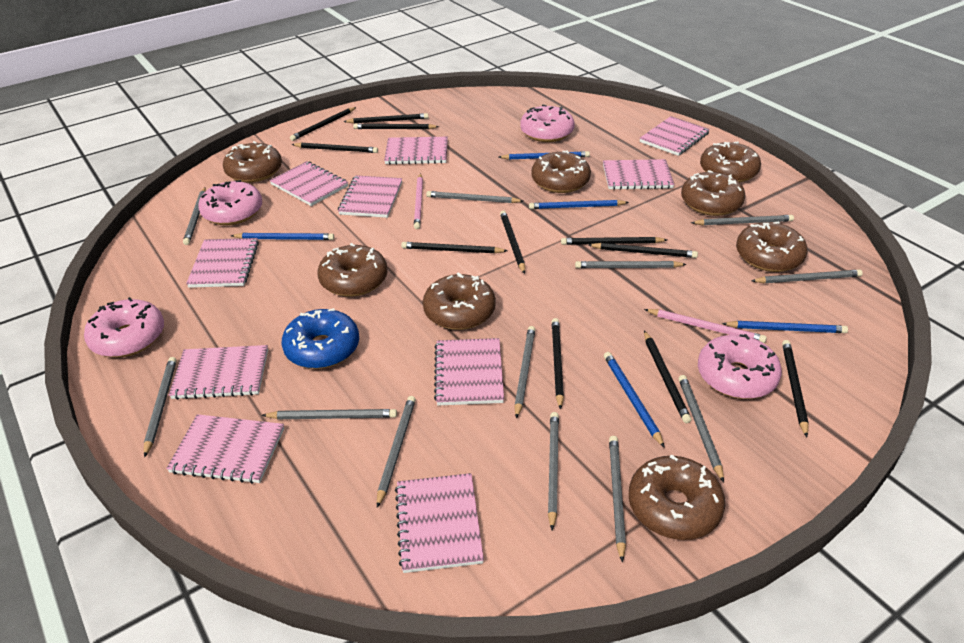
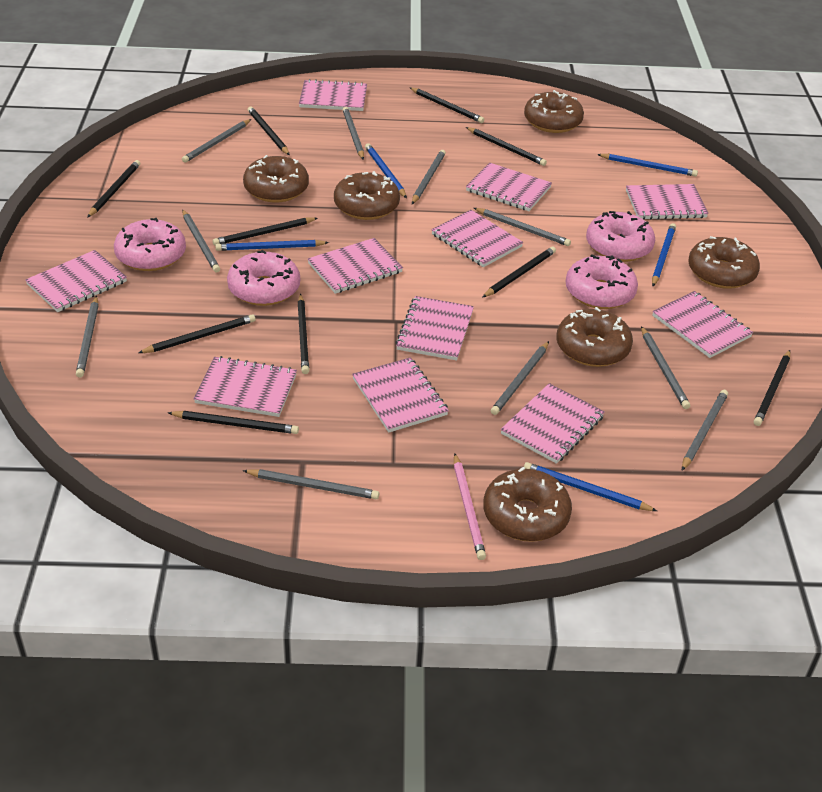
black pencil: [290,107,356,141] [291,142,378,153] [343,113,428,124] [353,123,439,129] [401,242,507,253] [500,211,525,274] [552,318,564,410] [561,237,667,245] [589,243,698,258] [644,330,691,423] [782,340,809,437] = 11 -> [87,160,140,218] [138,314,256,353] [168,411,299,434] [213,218,318,246] [248,106,290,155] [297,294,309,374] [409,87,484,123] [466,127,547,166] [482,247,556,298] [754,350,790,426] = 10
blue donut: [282,308,359,369] = 1 -> none = 0
brown donut: [223,141,282,183] [318,243,388,297] [423,272,496,330] [531,151,591,193] [628,454,725,540] [681,170,745,216] [700,142,761,182] [736,221,808,272] = 8 -> [243,155,309,202] [334,171,400,220] [483,467,572,542] [524,90,584,133] [556,307,633,367] [688,236,760,289] = 6
grey pencil: [144,357,177,457] [183,187,206,245] [261,409,397,419] [377,396,416,508] [426,191,523,203] [514,326,535,419] [548,412,559,530] [575,261,687,268] [609,436,626,563] [679,375,724,483] [691,215,794,225] [751,270,863,283] = 12 -> [76,296,99,377] [182,119,251,163] [182,209,220,273] [243,469,379,499] [343,107,364,160] [412,150,446,204] [474,208,571,246] [491,341,549,415] [641,326,690,409] [682,390,728,470] = 10
pink notebook: [166,414,284,484] [169,345,268,400] [186,238,259,288] [269,161,348,206] [338,175,402,218] [384,137,448,164] [395,473,484,573] [434,338,504,406] [603,159,675,190] [639,116,710,156] = 10 -> [25,250,127,312] [194,356,297,417] [299,79,367,111] [308,238,403,294] [352,357,449,433] [395,296,474,360] [431,210,523,267] [466,163,552,211] [501,383,605,464] [626,184,709,220] [652,291,753,358] = 11
pink pencil: [414,173,423,229] [644,309,767,343] = 2 -> [454,454,486,560] = 1

